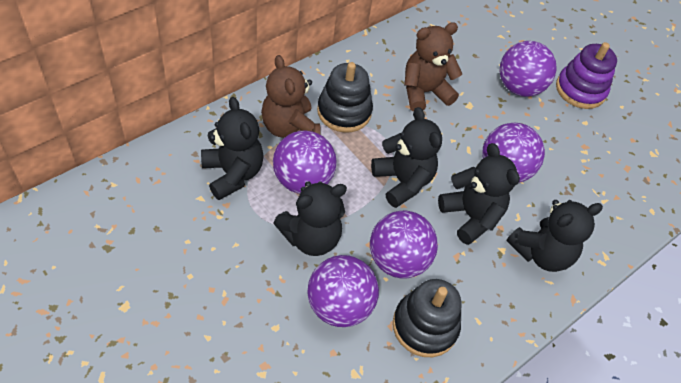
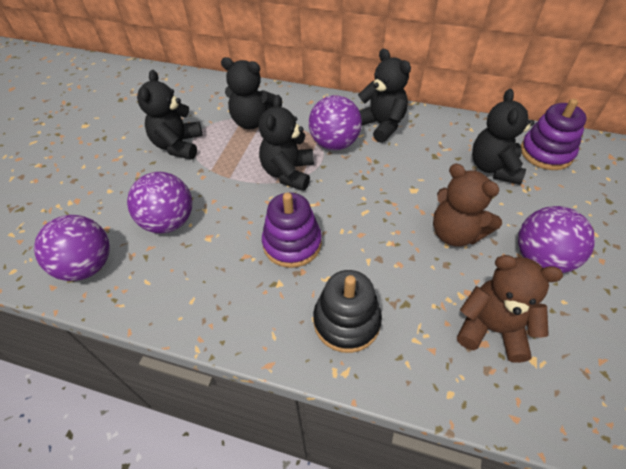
black stacking toy: [317,62,373,132] [393,279,461,357] = 2 -> [313,270,382,353] = 1
purple ball: [273,131,337,194] [307,255,379,327] [370,211,438,278] [482,123,545,183] [500,41,557,97] = 5 -> [34,215,110,281] [127,172,192,233] [309,95,362,150] [518,206,595,273] = 4
purple stacking toy: [556,42,617,109] = 1 -> [262,193,322,268] [521,99,587,170] = 2

